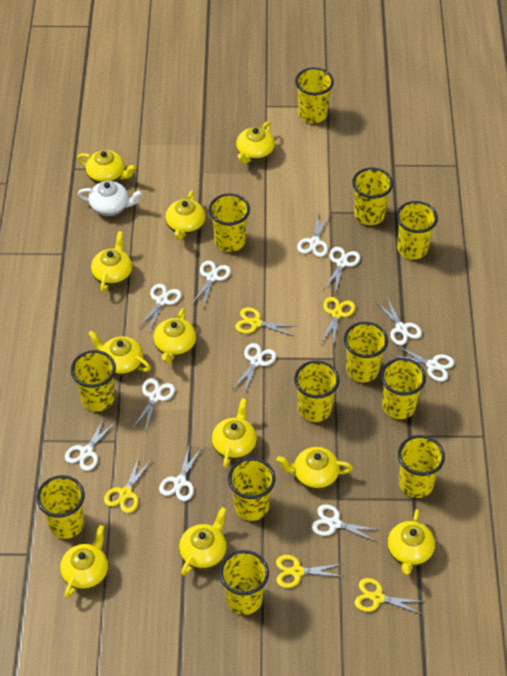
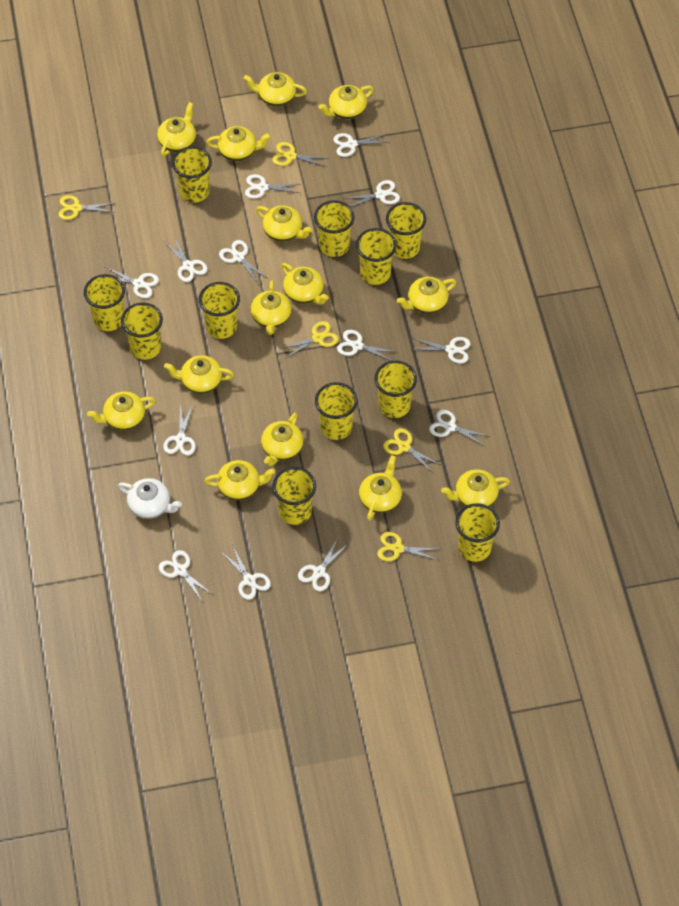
white scissors: [65,417,116,471] [132,378,175,433] [138,284,182,331] [159,446,202,501] [191,261,231,308] [233,343,276,394] [297,213,329,257] [312,504,378,542] [324,247,360,294] [375,298,422,345] [391,345,454,382] = 11 -> [106,267,159,298] [159,550,212,601] [163,237,208,282] [163,405,196,456] [219,240,268,284] [221,545,271,600] [245,174,300,199] [298,538,348,591] [333,133,390,157] [337,330,395,361] [342,180,400,207] [411,337,471,364] [429,410,491,446] = 13
yellow cup: [37,475,85,539] [71,350,116,412] [209,194,250,252] [219,550,269,615] [228,458,275,521] [294,361,340,422] [295,67,334,123] [344,322,388,382] [352,167,393,225] [381,358,426,419] [396,201,438,259] [398,435,445,498] = 12 -> [84,274,125,331] [121,303,163,360] [172,146,212,203] [199,282,240,339] [273,467,316,525] [314,200,355,257] [315,382,358,440] [356,228,397,285] [375,361,417,418] [386,202,426,259] [456,503,500,562] = 11
yellow teapot: [60,525,108,598] [77,150,136,183] [88,331,151,376] [91,231,133,292] [153,308,196,363] [165,191,206,240] [179,507,227,576] [212,398,257,468] [236,121,275,164] [277,447,353,490] [387,509,435,575] = 11 -> [87,392,156,430] [157,102,196,157] [164,355,234,394] [204,460,276,500] [206,126,271,161] [243,72,307,107] [251,280,292,335] [256,206,312,242] [261,412,304,466] [281,263,329,305] [318,85,374,119] [359,455,402,521] [397,277,457,314] [441,469,510,506] = 14

